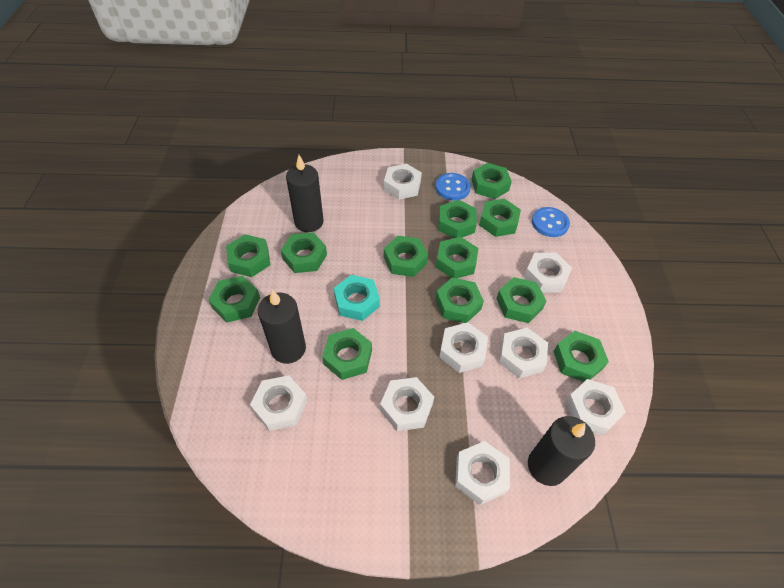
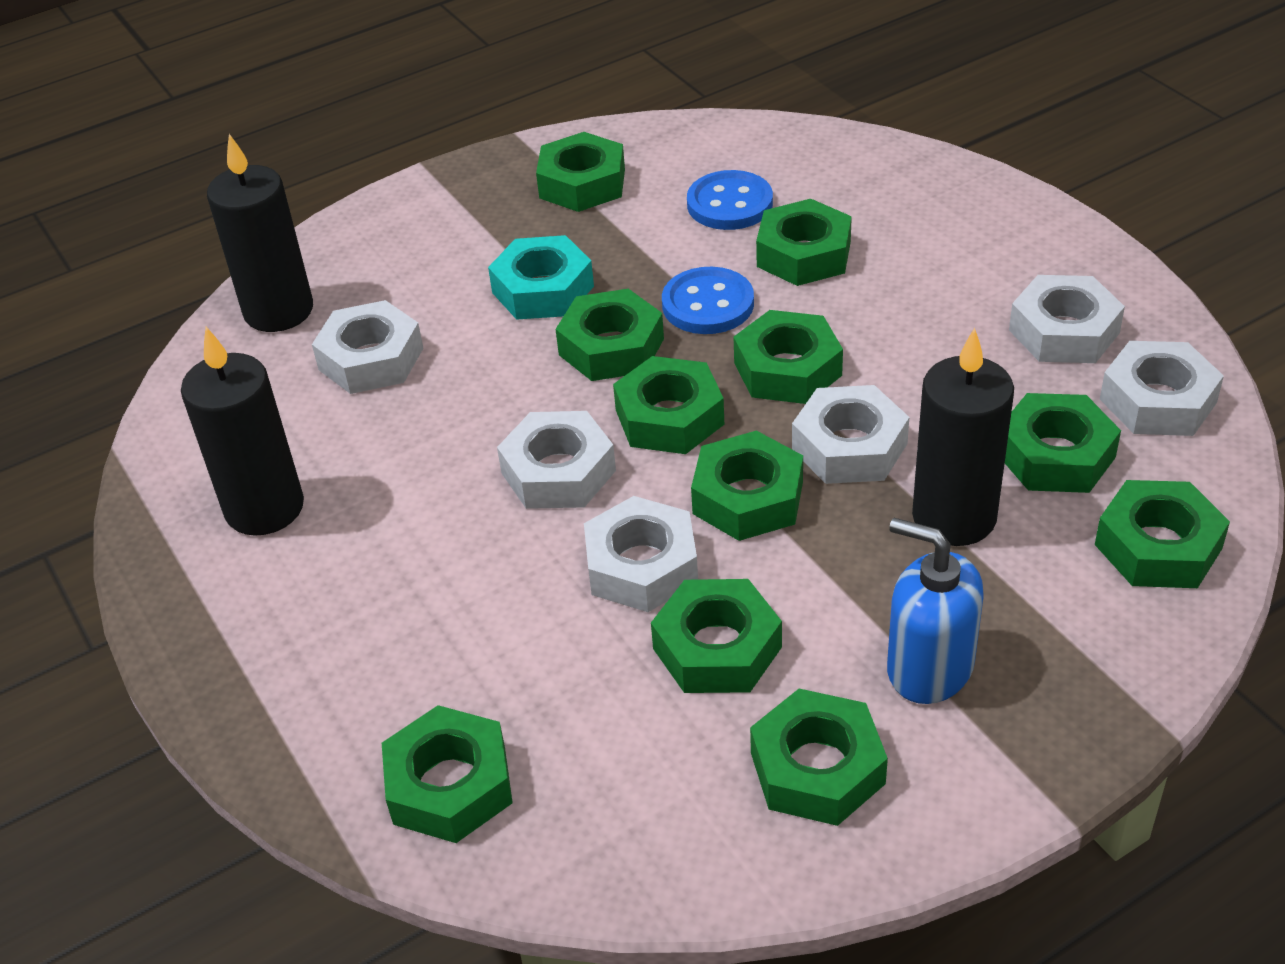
blue soap dispenser: none = 0 -> [887,518,984,704] = 1
green nut: [208,276,260,322] [226,234,270,277] [281,232,327,273] [322,328,372,380] [384,236,428,277] [435,278,484,323] [436,237,478,278] [438,200,477,238] [471,163,512,199] [479,199,521,237] [496,277,547,323] [553,331,609,382] = 12 -> [382,705,513,843] [536,132,625,212] [556,289,664,381] [613,356,724,454] [651,579,782,693] [691,431,803,541] [734,310,843,404] [750,689,888,826] [756,199,852,286] [1005,393,1121,493] [1095,480,1230,588] = 11
white nut: [250,375,307,431] [380,377,434,431] [384,163,422,200] [439,322,488,373] [455,441,510,505] [498,328,548,378] [524,253,572,293] [565,379,626,436] = 8 -> [312,300,423,394] [497,411,616,509] [584,496,698,612] [792,385,909,484] [1009,275,1125,363] [1100,341,1224,436] = 6

